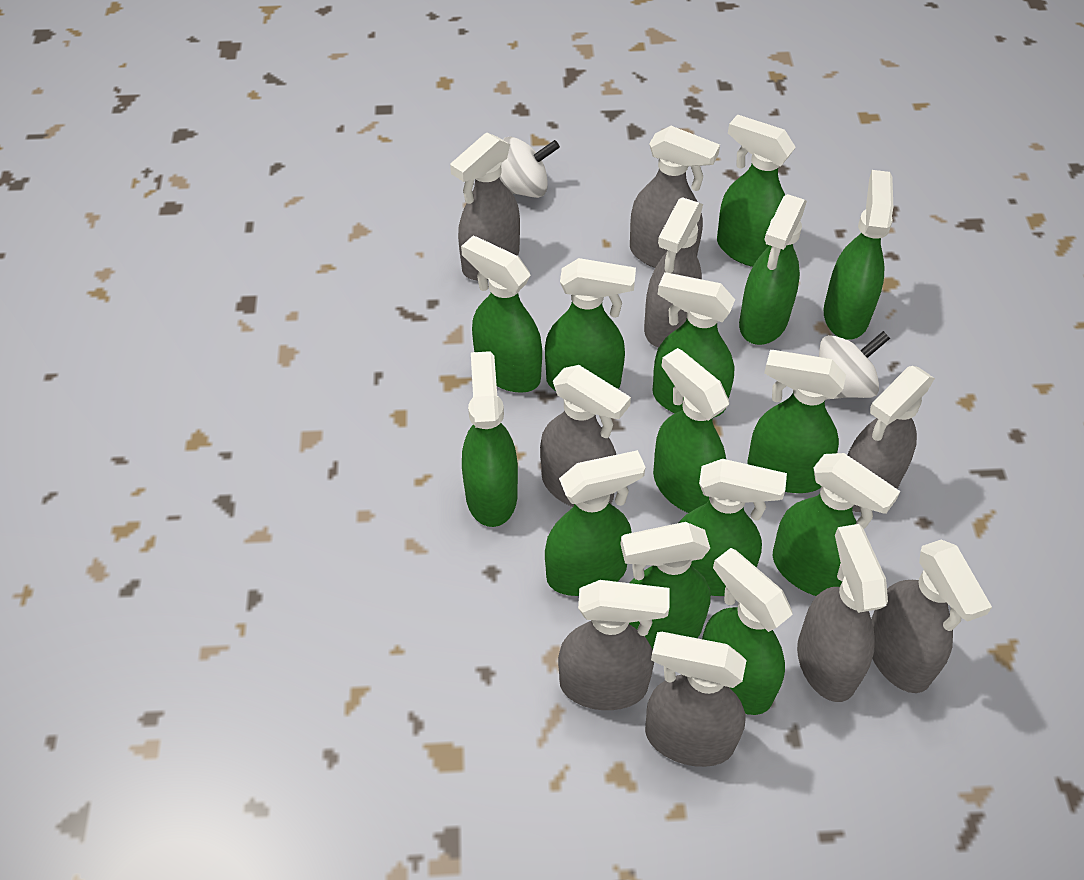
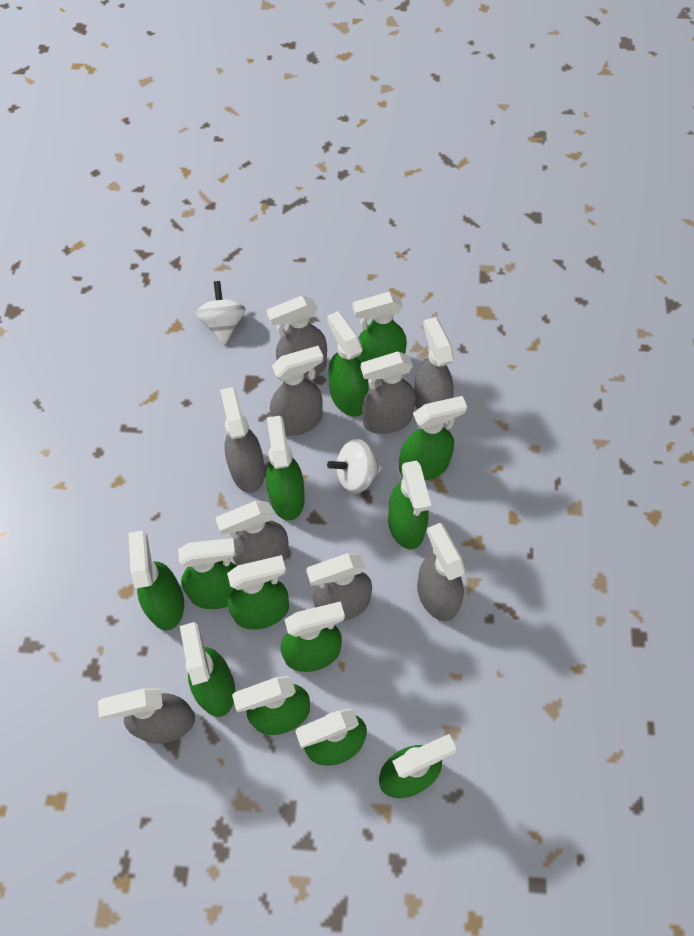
green spray bottle: [461,236,542,393] [462,351,518,527] [545,258,636,391] [545,450,645,596] [620,522,711,649] [652,272,735,418] [653,348,729,513] [678,459,787,596] [702,548,793,715] [717,115,796,267] [739,194,807,345] [747,350,846,493] [773,453,900,596] [824,170,893,340] = 14 -> [128,530,184,631] [178,538,237,609] [180,622,235,717] [227,555,289,630] [232,676,310,735] [266,416,305,521] [280,601,345,672] [295,708,367,766] [327,311,369,416] [353,292,407,363] [379,734,456,798] [388,460,431,549] [399,396,467,481] = 13

